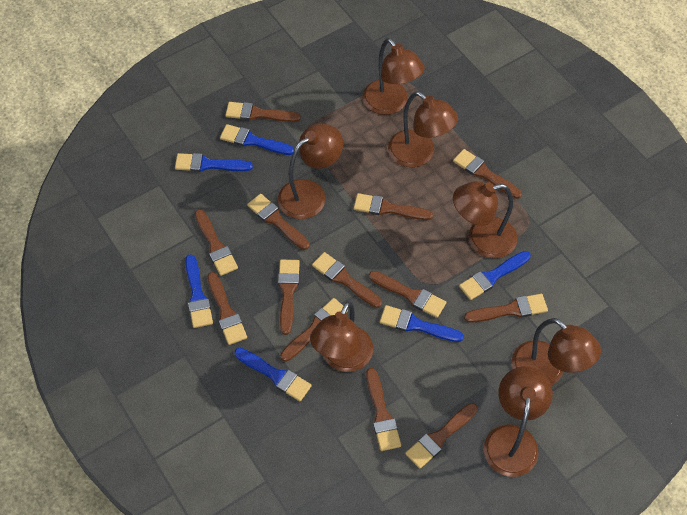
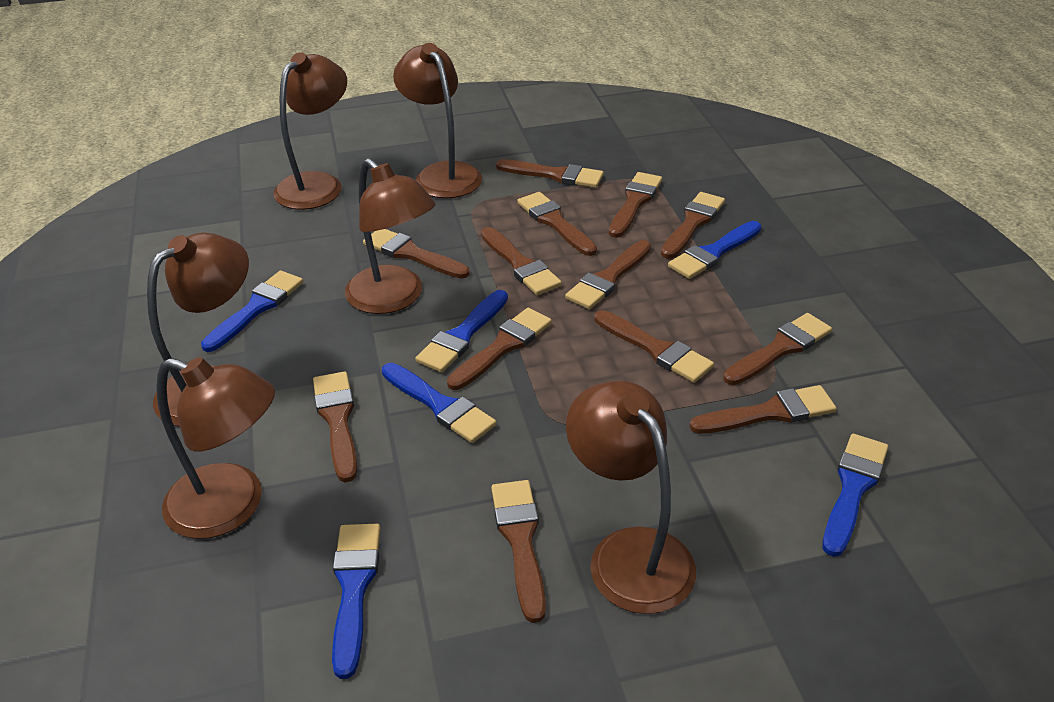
brown lamp: [278,124,343,219] [310,302,373,372] [363,38,425,115] [388,91,458,167] [453,181,517,259] [484,366,553,477] [512,318,601,386] = 7 -> [147,233,249,427] [156,357,275,539] [273,52,347,210] [345,158,436,314] [393,43,482,198] [566,381,696,614] = 6

